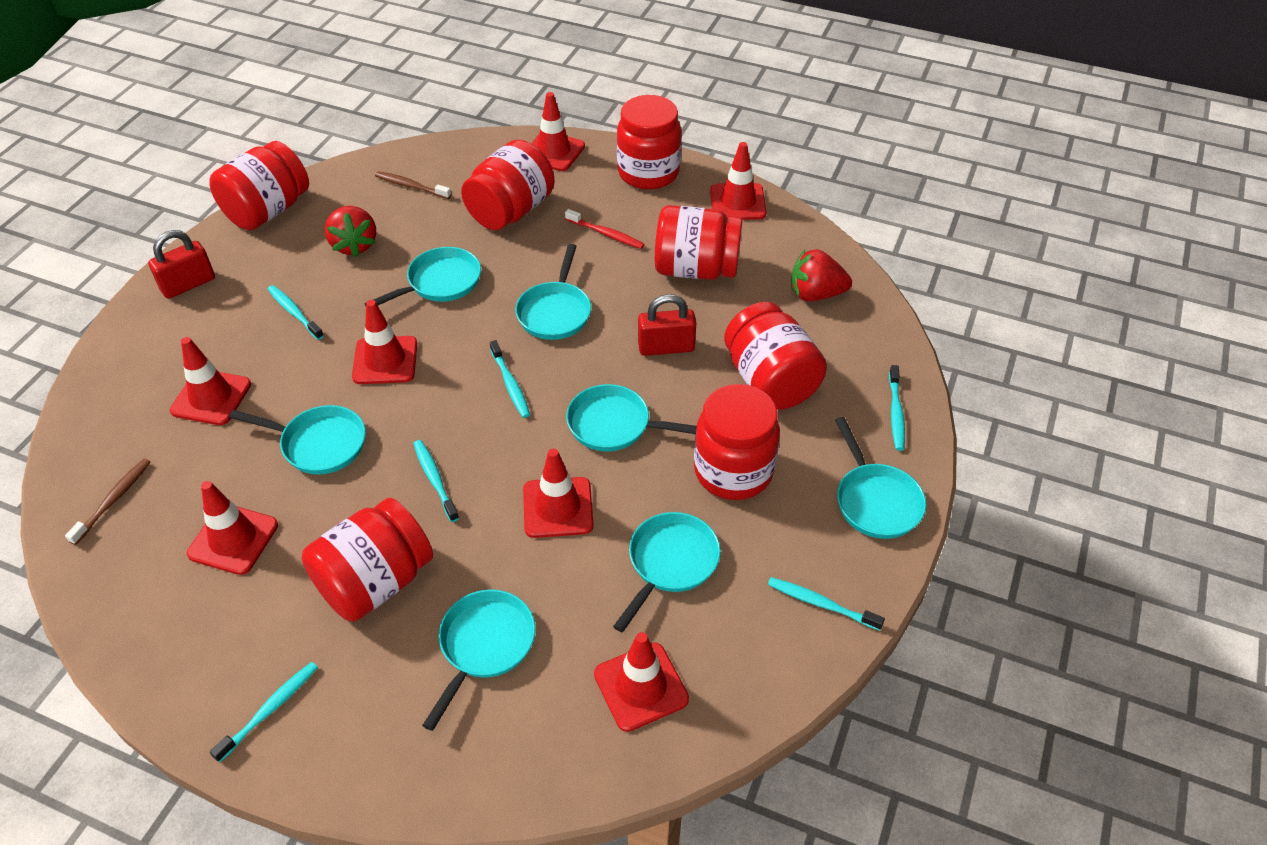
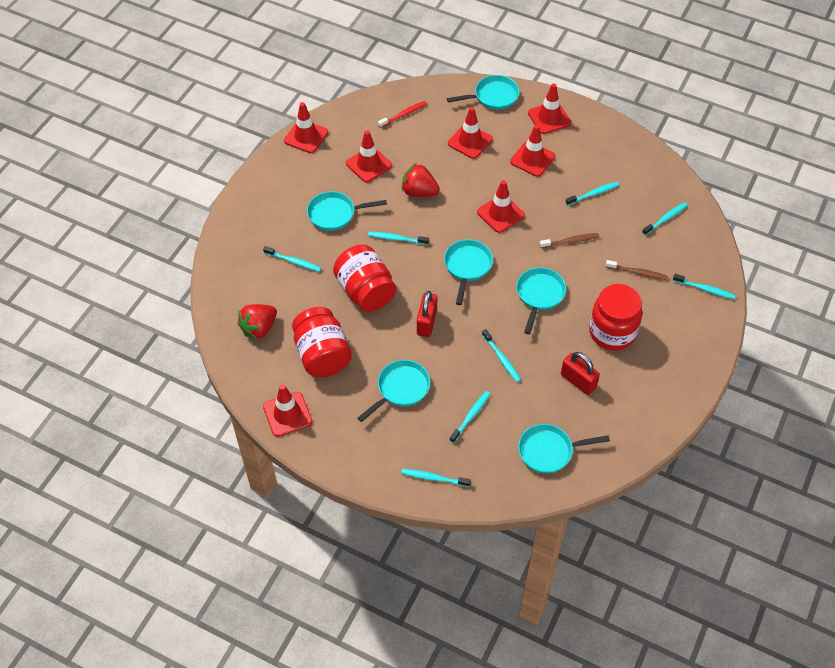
red jar: [209,141,309,230] [301,498,433,621] [461,140,555,230] [617,95,681,190] [655,205,743,280] [694,384,780,500] [724,302,827,409] = 7 -> [292,307,352,377] [333,245,396,312] [589,284,642,351] = 3
turquoise pan: [229,405,366,474] [365,247,481,306] [422,590,536,731] [515,244,591,340] [566,384,697,451] [613,512,721,632] [835,417,926,539] = 7 -> [307,191,387,231] [357,360,430,422] [444,239,493,305] [447,75,519,110] [516,267,566,334] [518,424,610,473] = 6
turquoise toothbrush: [210,662,318,763] [268,285,324,340] [413,440,459,522] [490,340,530,418] [768,577,885,631] [889,365,905,451] = 6 -> [263,246,321,272] [368,232,429,245] [401,469,471,487] [450,391,490,443] [482,329,521,382] [566,182,619,205] [642,202,688,235] [673,274,735,299] = 8

